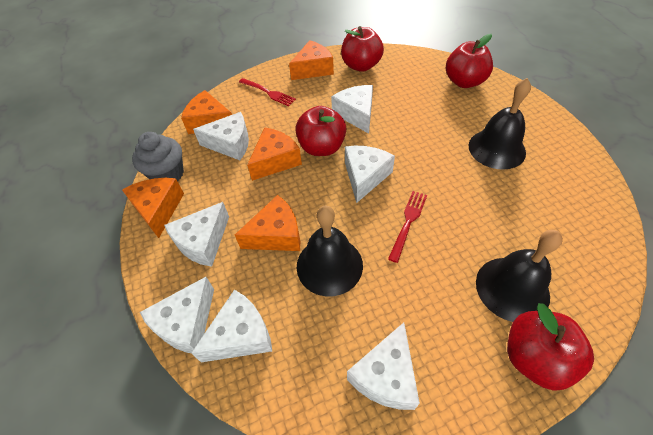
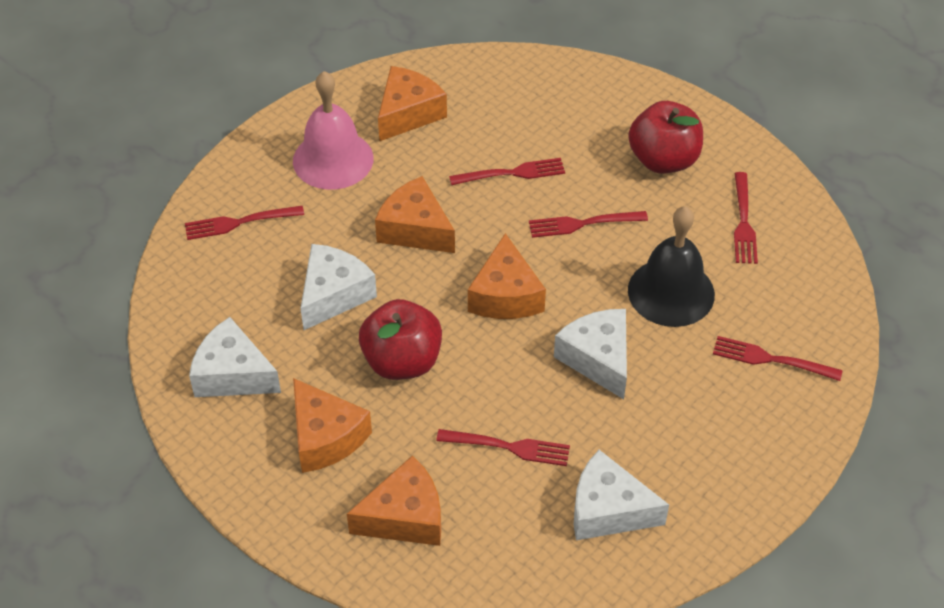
black bell: [297,206,363,296] [469,78,531,170] [476,230,563,322] = 3 -> [628,206,715,327] = 1
grey cupcake: [132,132,184,181] = 1 -> none = 0
pink bell: none = 0 -> [293,71,373,190] = 1
red apple: [295,106,346,156] [341,26,384,72] [446,34,493,88] [507,303,594,391] = 4 -> [359,299,442,380] [628,101,703,174] = 2
red fork: [239,78,296,106] [388,191,427,263] = 2 -> [185,206,304,240] [436,429,570,466] [449,158,565,185] [529,211,648,238] [713,336,843,381] [734,172,758,264] = 6
white cheese: [140,277,214,353] [164,202,229,267] [191,290,272,362] [193,112,249,160] [331,85,373,134] [345,146,395,203] [347,322,420,410] = 7 -> [189,317,281,397] [300,244,377,330] [554,309,627,399] [574,450,669,540] = 4

